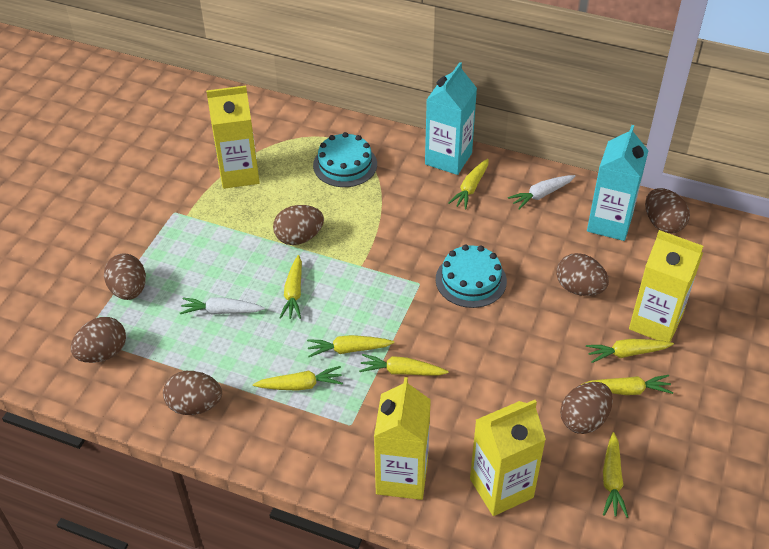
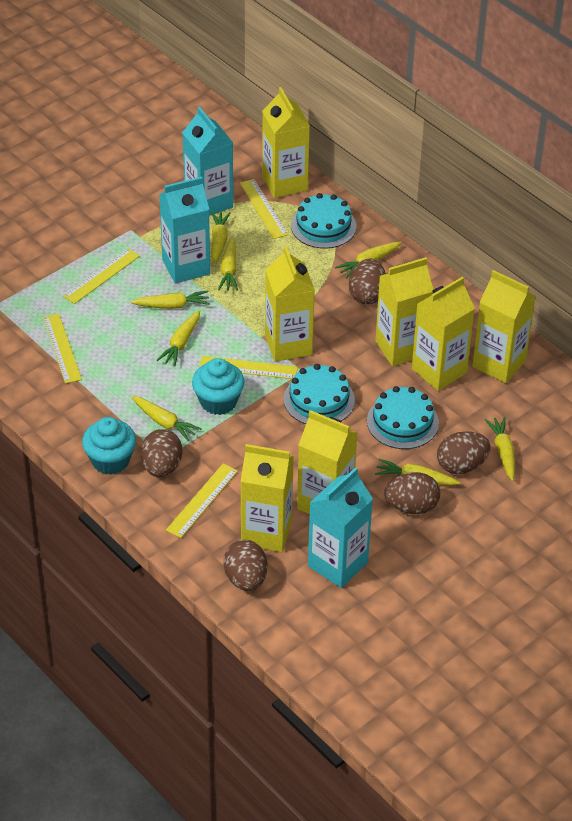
brown egg: [71,317,126,363] [104,253,146,300] [163,371,222,415] [273,205,324,245] [556,253,609,296] [560,382,613,434] [645,188,690,233] = 7 -> [141,429,182,477] [223,540,267,591] [349,259,386,305] [384,472,440,514] [437,431,491,474] = 5
turquoise cake: [313,132,377,187] [436,245,507,308] = 2 -> [284,364,355,424] [291,193,356,249] [367,386,439,449] = 3
turquoise carton: [425,62,477,175] [587,125,649,241] = 2 -> [159,177,210,283] [182,107,233,216] [308,467,373,588] = 3
turquoise cupcake: none = 0 -> [82,417,136,475] [192,358,245,415] = 2
white carrot: [180,297,265,315] [508,175,575,210] = 2 -> none = 0
yellow carton: [206,86,260,189] [374,377,431,500] [470,400,546,516] [629,230,703,342] = 4 -> [241,444,294,552] [262,87,310,198] [265,246,315,362] [297,410,357,514] [375,257,433,366] [412,277,475,391] [472,270,536,383] = 7
yellow ruler: none = 0 -> [43,314,82,384] [63,248,140,304] [166,464,238,538] [199,356,298,379] [240,179,288,239] = 5

